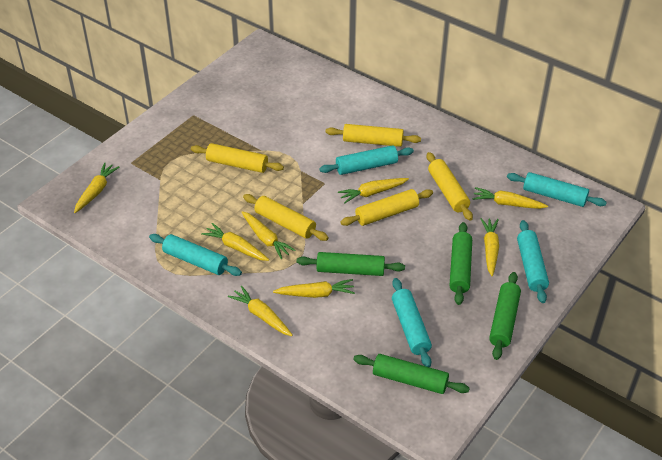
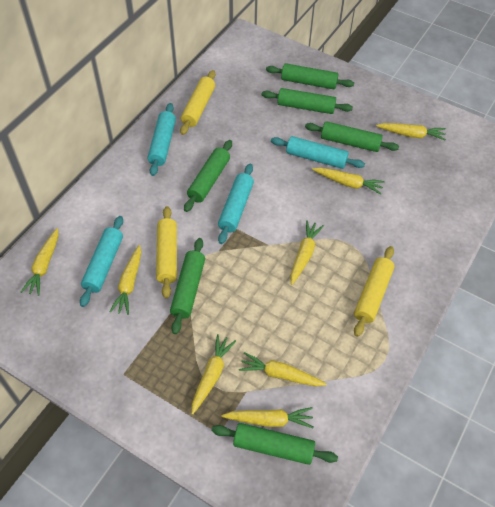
green rolling pin: [297,252,405,276] [353,354,470,394] [450,222,472,305] [489,272,521,360] = 4 -> [170,238,205,334] [184,140,232,212] [212,423,338,465] [262,88,353,114] [266,63,354,89] [305,121,399,152] = 6
turquoise rolling pin: [149,234,242,276] [319,145,414,175] [392,278,432,367] [507,172,607,207] [517,220,549,303] = 5 -> [80,216,123,307] [148,103,176,176] [218,164,254,244] [271,136,365,169] = 4
yellow rolling pin: [191,143,284,173] [243,194,329,241] [326,124,421,147] [340,189,433,226] [427,152,473,221] = 5 -> [156,206,177,299] [180,70,215,135] [354,246,395,337] = 3

